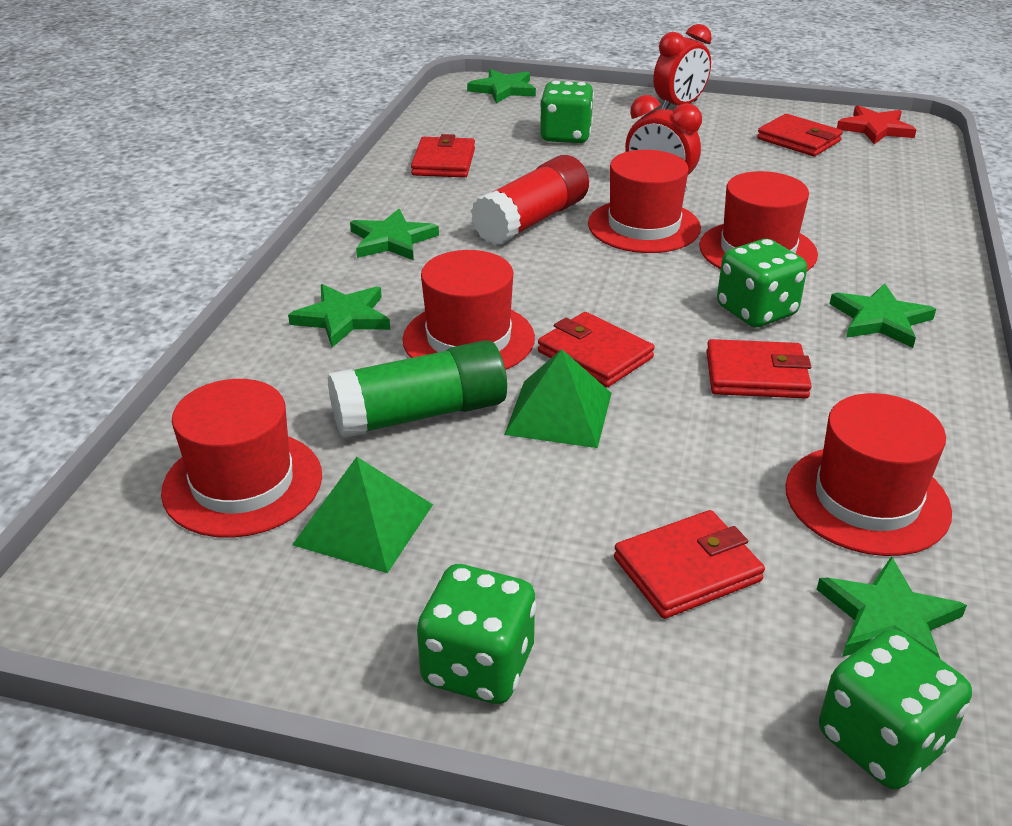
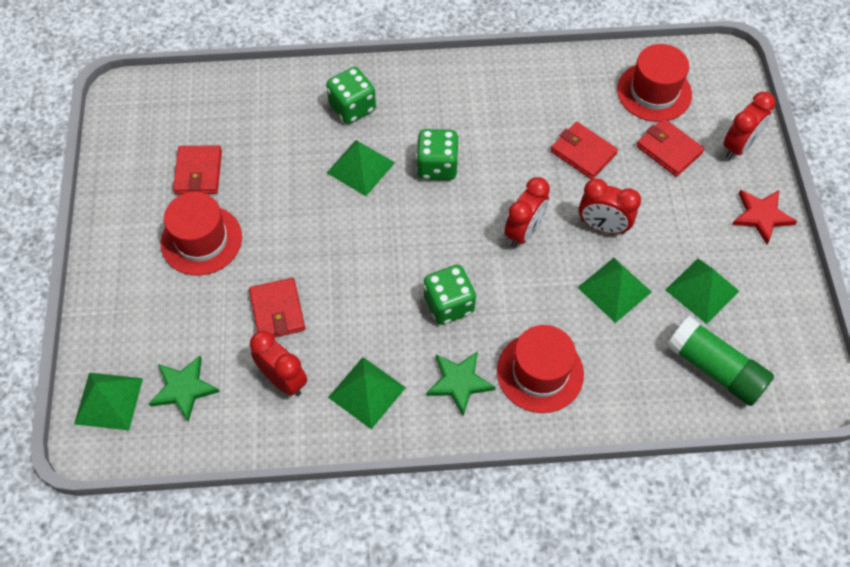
green dice: [417,564,536,704] [540,81,594,143] [717,239,807,327] [819,629,972,789] = 4 -> [326,67,376,124] [416,129,459,180] [423,265,476,325] = 3
green pyramid: [292,457,433,573] [504,349,612,448] = 2 -> [74,373,143,430] [327,140,395,196] [328,357,406,429] [577,258,652,323] [665,259,739,324] = 5
green star: [288,284,390,347] [350,209,439,260] [467,69,536,103] [817,556,967,658] [830,283,936,348] = 5 -> [149,356,220,422] [426,351,495,416] = 2
red clock: [625,95,702,192] [653,24,712,109] = 2 -> [250,331,307,396] [504,177,550,248] [579,178,641,234] [723,92,775,159] = 4
red glue stick: [471,155,589,245] = 1 -> none = 0
red hat: [161,379,322,538] [403,250,535,370] [588,150,701,253] [699,171,818,271] [785,393,952,556] = 5 -> [161,192,242,276] [497,325,584,413] [617,44,692,122] = 3
red wallet: [411,134,475,178] [538,312,655,387] [614,510,765,619] [706,339,812,399] [757,114,843,156] = 5 -> [173,145,222,194] [249,278,305,337] [551,122,618,179] [636,119,704,177] = 4

